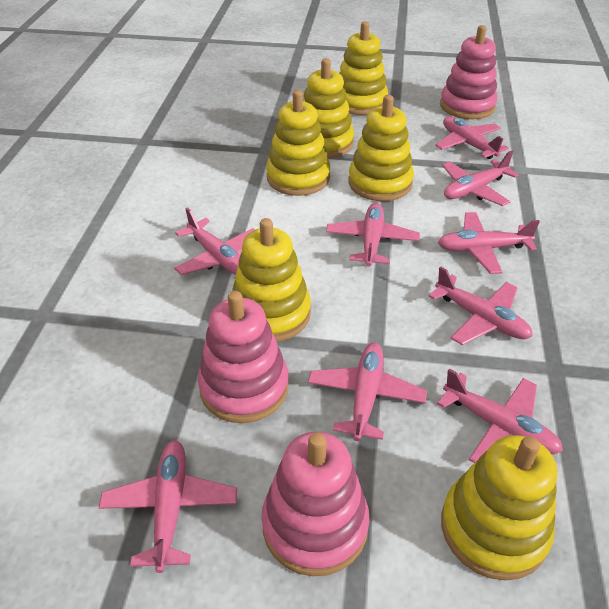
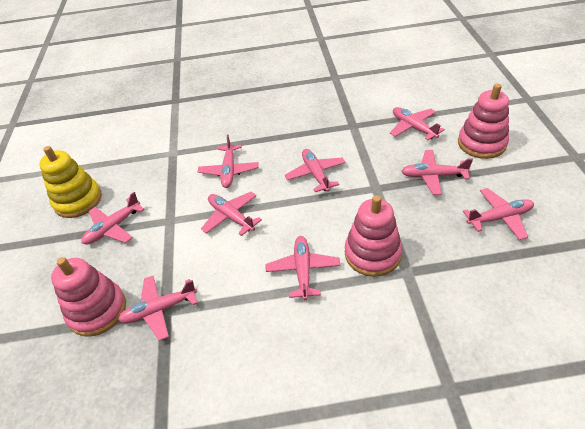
yellow stacking toy: [233,218,311,342] [266,90,330,196] [303,58,354,158] [339,21,388,115] [349,95,414,201] [441,435,557,580] = 6 -> [39,146,102,218] = 1

